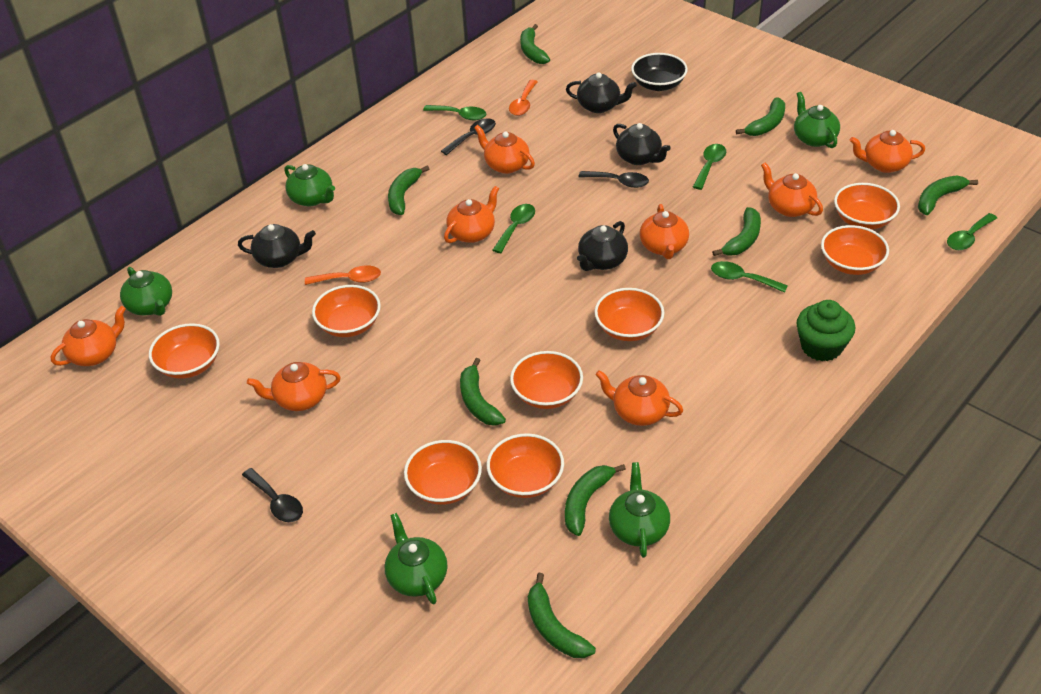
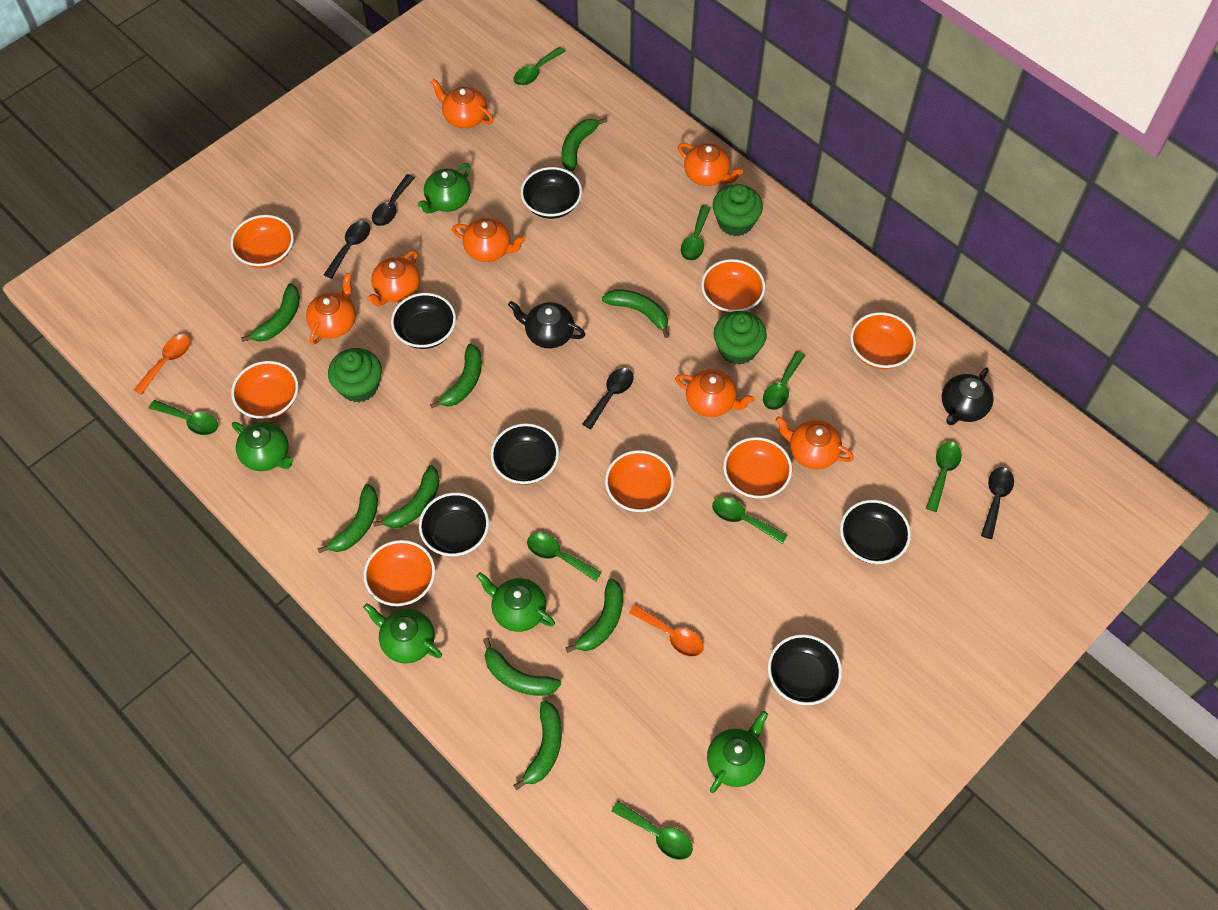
black bowl: [631,53,688,91] = 1 -> [391,293,456,349] [419,492,489,556] [491,423,559,485] [521,167,582,219] [768,634,842,705] [840,500,911,564] = 6
black spoon: [242,468,303,522] [441,118,496,155] [579,171,649,188] = 3 -> [324,221,370,279] [372,174,415,226] [582,368,634,429] [981,467,1014,539] = 4
black teapot: [238,224,316,268] [566,72,637,113] [577,221,628,271] [613,123,671,165] = 4 -> [508,301,585,348] [942,368,994,425] = 2
green banana: [388,165,429,215] [460,358,506,426] [520,24,550,64] [528,573,596,658] [565,464,626,536] [712,207,761,256] [736,98,785,136] [918,176,978,215] = 8 -> [241,283,300,342] [317,484,378,553] [373,465,440,528] [430,344,482,408] [483,638,561,696] [513,700,562,790] [562,118,607,171] [565,578,623,653] [602,289,670,338] = 9
green cupcake: [796,300,855,361] = 1 -> [328,348,382,403] [713,184,763,236] [714,311,767,365] = 3
green spoon: [423,105,486,120] [492,204,535,253] [693,144,726,190] [711,261,788,293] [947,213,997,250] = 5 -> [149,400,218,435] [514,47,566,85] [527,533,602,581] [611,801,693,860] [681,205,711,261] [712,497,787,544] [763,351,805,410] [926,442,962,512] = 8
orange bowl: [149,323,220,379] [312,285,381,337] [404,440,482,505] [487,433,564,498] [510,351,583,409] [594,288,664,341] [821,225,889,275] [834,183,900,229] = 8 -> [230,215,294,268] [231,361,299,420] [363,540,435,606] [605,450,674,512] [701,259,765,313] [723,437,792,499] [850,312,916,369] = 7
orange teapot: [51,306,126,366] [247,362,341,411] [444,186,499,243] [474,125,535,174] [595,370,683,426] [640,204,689,259] [761,163,823,217] [850,130,925,173] = 8 -> [306,273,356,345] [367,250,420,306] [430,78,493,128] [452,218,525,262] [675,369,755,417] [678,143,743,186] [775,416,854,469] = 7

